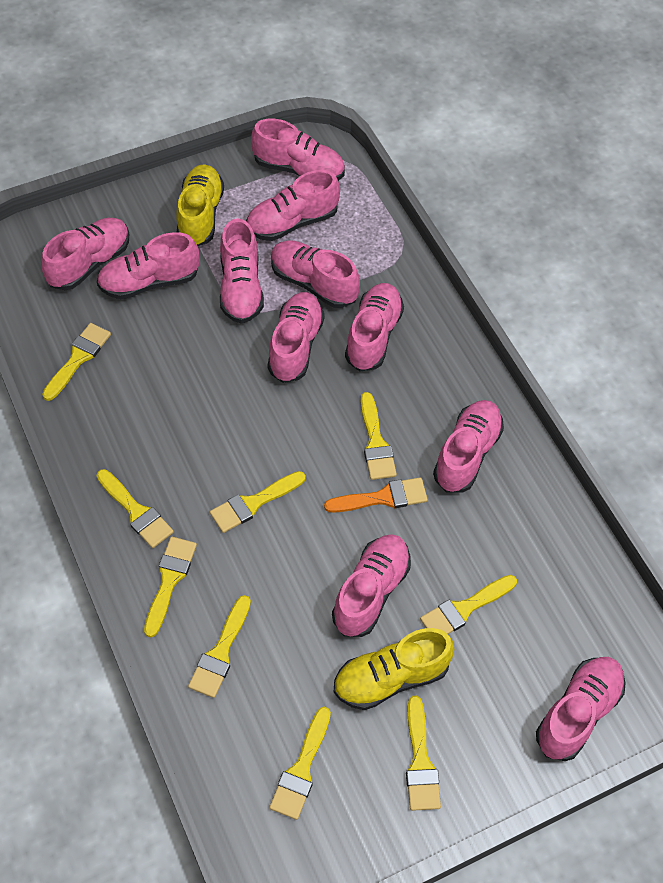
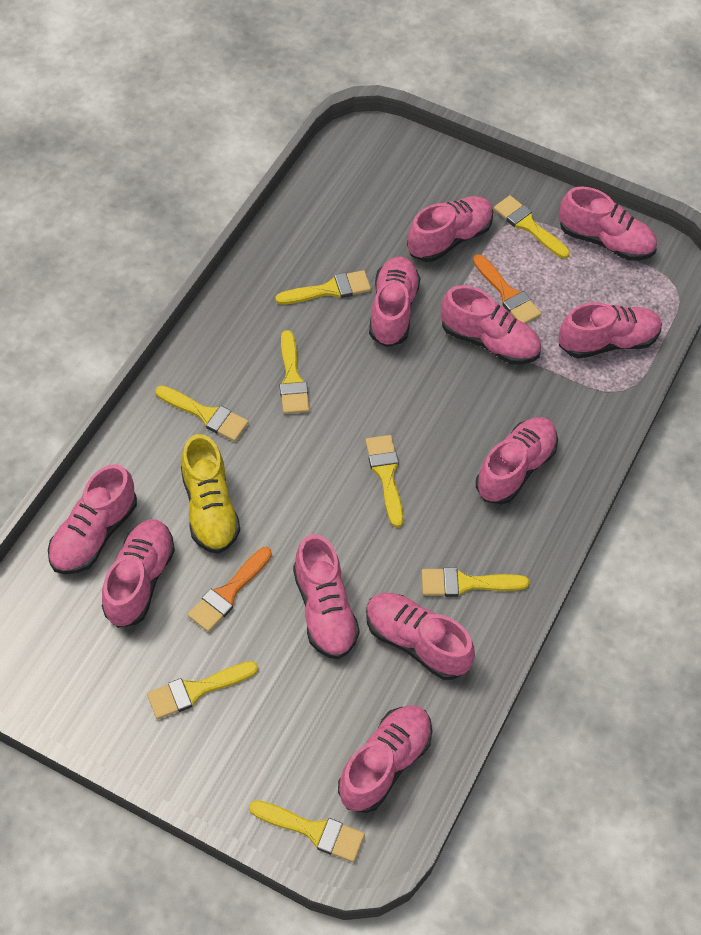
orange brush: [324,477,428,513] = 1 -> [188,547,272,632] [473,254,541,324] = 2
yellow brush: [42,323,111,401] [97,469,174,548] [144,537,197,637] [188,595,251,698] [210,471,306,533] [269,707,331,820] [361,392,397,480] [406,696,441,811] [420,575,517,634] = 9 -> [147,661,258,719] [155,385,249,441] [249,800,365,862] [275,270,371,304] [280,330,310,414] [365,435,404,527] [421,567,530,597] [494,195,570,259] = 8
yellow shoe: [176,164,224,246] [334,628,454,710] = 2 -> [181,434,240,554] = 1

